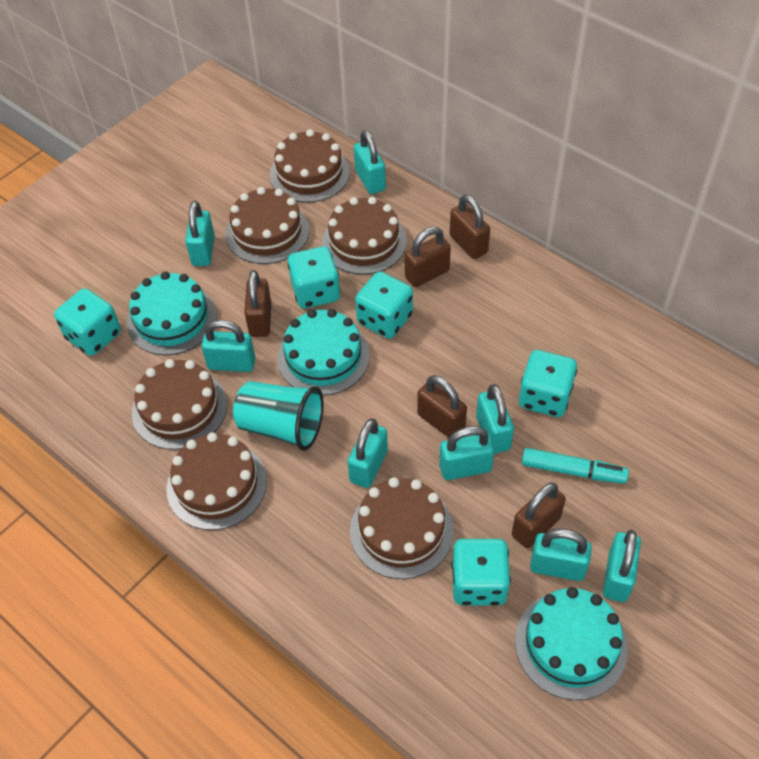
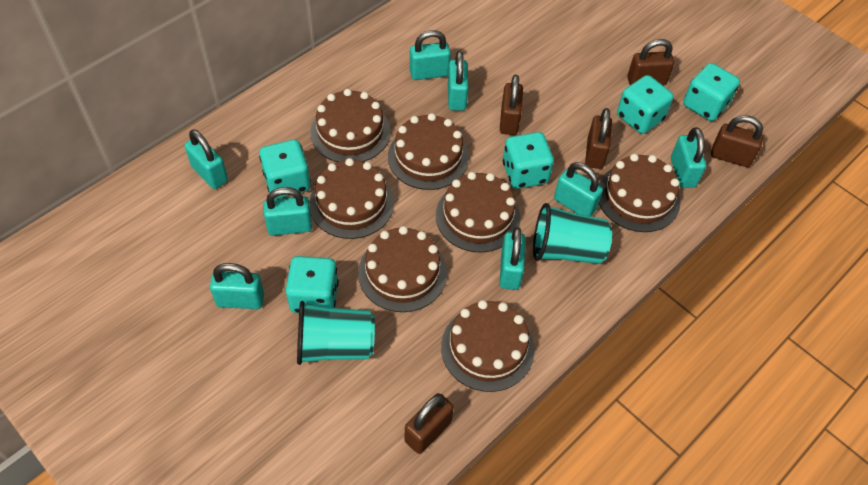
brown cake: [132,359,227,450] [166,432,267,530] [225,187,309,264] [270,129,350,203] [322,197,407,275] [350,477,454,579] = 6 -> [309,158,394,239] [310,89,391,162] [358,226,447,312] [388,113,469,190] [436,172,520,253] [441,300,534,392] [599,154,681,232] = 7
turquoise cake: [127,271,216,355] [278,309,370,395] [515,587,628,700] = 3 -> none = 0
turquoise cup: [233,381,324,451] = 1 -> [297,301,375,365] [533,203,612,264] = 2
turquoise marker: [522,448,629,484] = 1 -> none = 0

